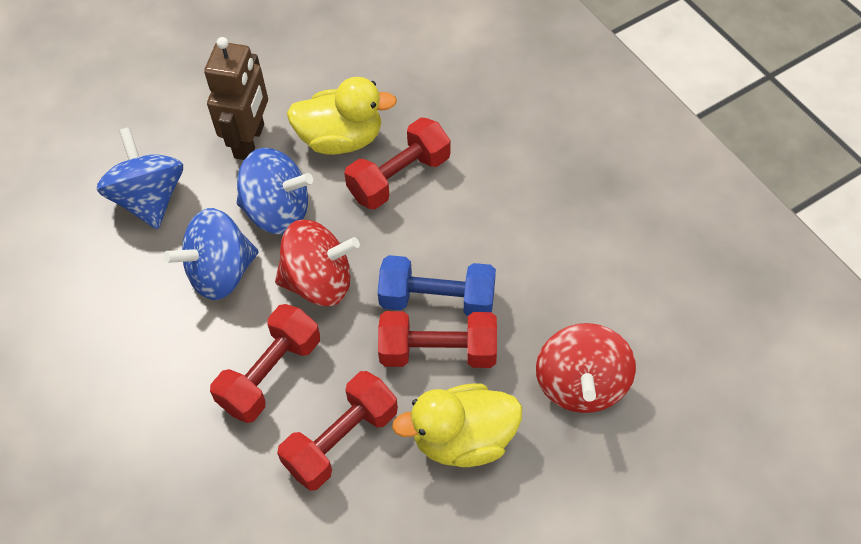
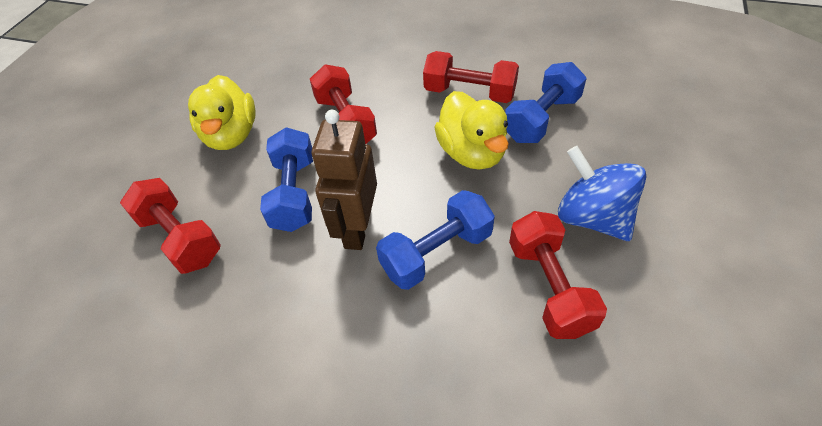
blue dumbbell: [378,255,496,316] = 1 -> [260,127,313,232] [376,190,495,290] [505,62,587,143] = 3
blue spinning top: [97,127,183,229] [163,208,259,300] [237,148,313,234] = 3 -> [558,146,647,241] = 1
red spinning top: [275,220,360,306] [536,323,636,413] = 2 -> none = 0

